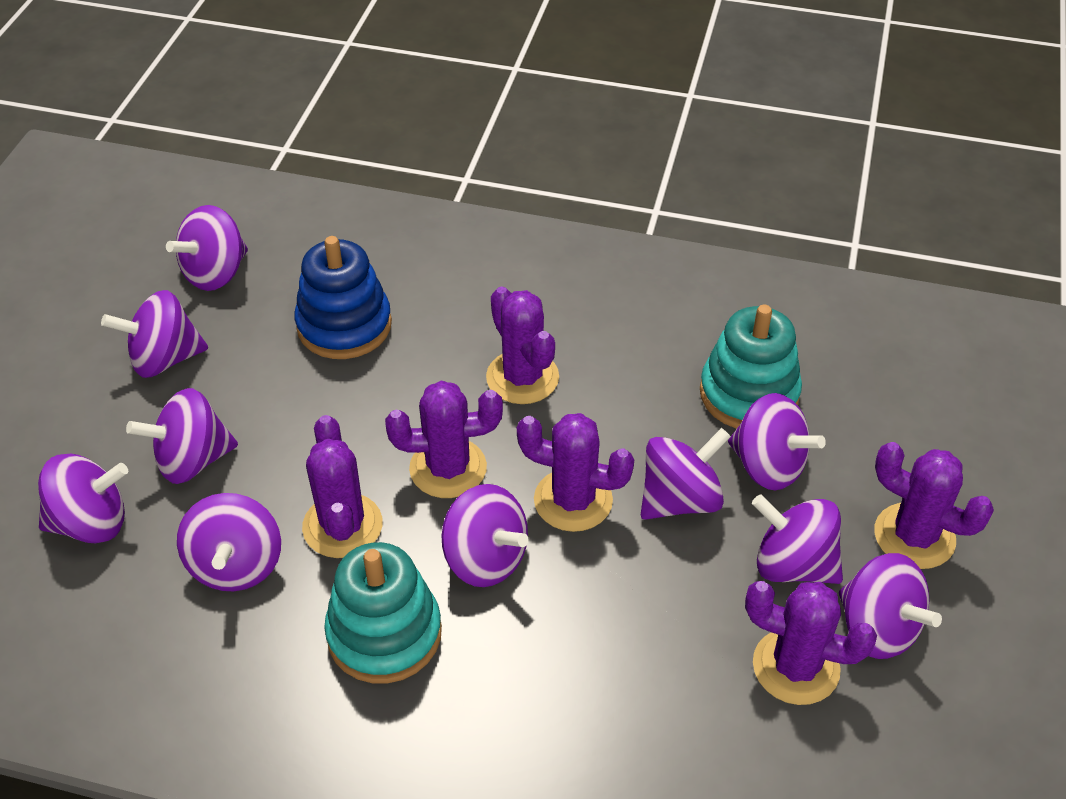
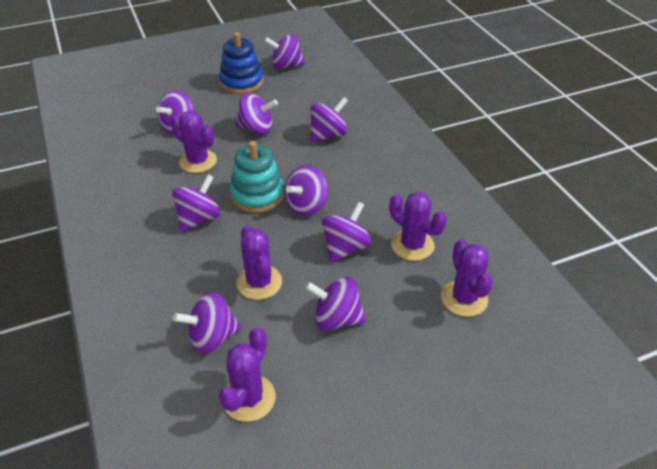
purple cactus: [302,415,383,558] [385,381,503,498] [486,287,559,404] [517,413,634,532] [745,581,877,705] [874,442,994,569] = 6 -> [171,111,217,173] [219,327,276,422] [236,225,282,300] [389,192,447,261] [441,239,493,317] = 5
purple spinning top: [38,454,128,543] [101,290,208,378] [126,388,238,484] [166,205,248,291] [177,493,281,591] [442,484,529,587] [641,428,731,520] [728,393,826,490] [752,494,843,584] [839,553,942,659] = 10 -> [156,90,194,135] [172,174,220,232] [173,291,242,354] [236,93,278,134] [264,34,305,69] [285,165,328,216] [305,277,366,331] [310,97,348,142] [322,201,371,263] = 9
turquoise stacking toy: [324,542,442,684] [700,305,802,429] = 2 -> [230,141,284,213] = 1

